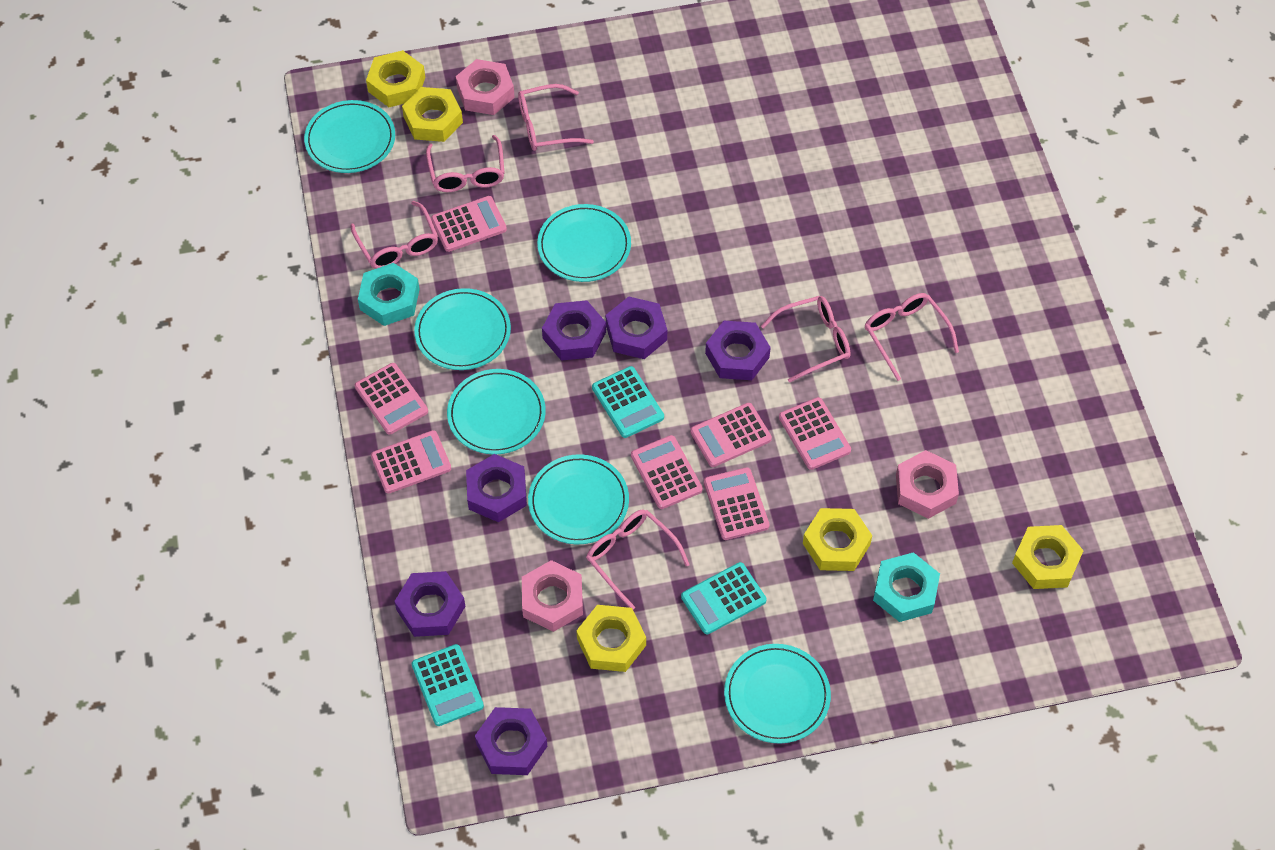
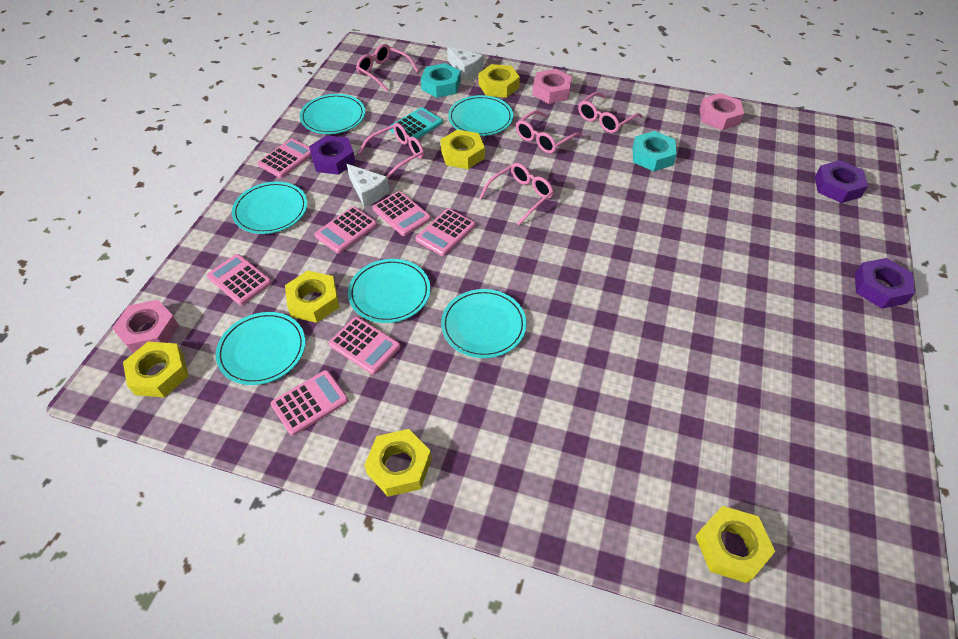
pink glasses: [351,201,438,269] [426,135,505,192] [518,84,594,151] [586,509,690,610] [761,296,850,383] [865,293,959,381] = 6 -> [356,44,418,92] [358,123,424,178] [479,163,554,225] [516,111,582,154] [578,92,642,133] = 5
purple nut: [394,571,466,637] [466,454,527,522] [475,707,547,775] [542,300,606,361] [606,296,667,359] [705,321,771,380] = 6 -> [309,135,356,175] [815,160,868,203] [855,258,915,309] = 3
turquoise calculator: [412,644,484,726] [592,366,664,438] [681,562,767,634] = 3 -> [390,107,443,139] = 1
white cheese: none = 0 -> [347,164,389,207] [447,47,483,80] = 2
yellow nut: [366,50,425,107] [402,87,463,142] [576,605,646,672] [803,508,872,571] [1012,525,1084,589] = 5 -> [123,342,189,398] [285,271,339,323] [364,429,432,497] [440,130,485,169] [479,64,520,98] [695,506,775,583] = 6

